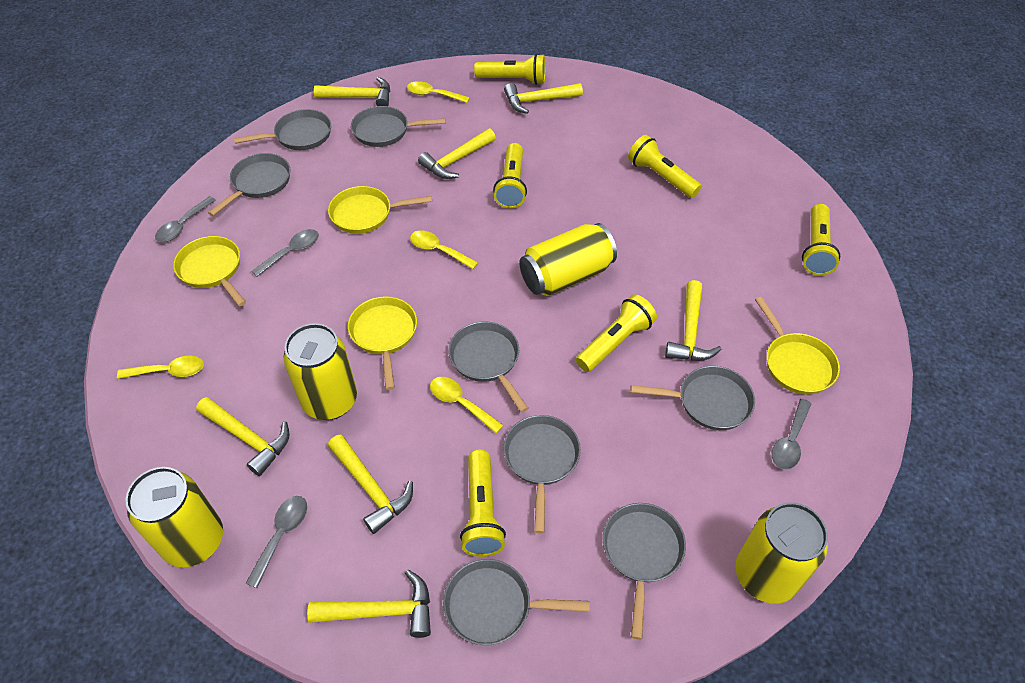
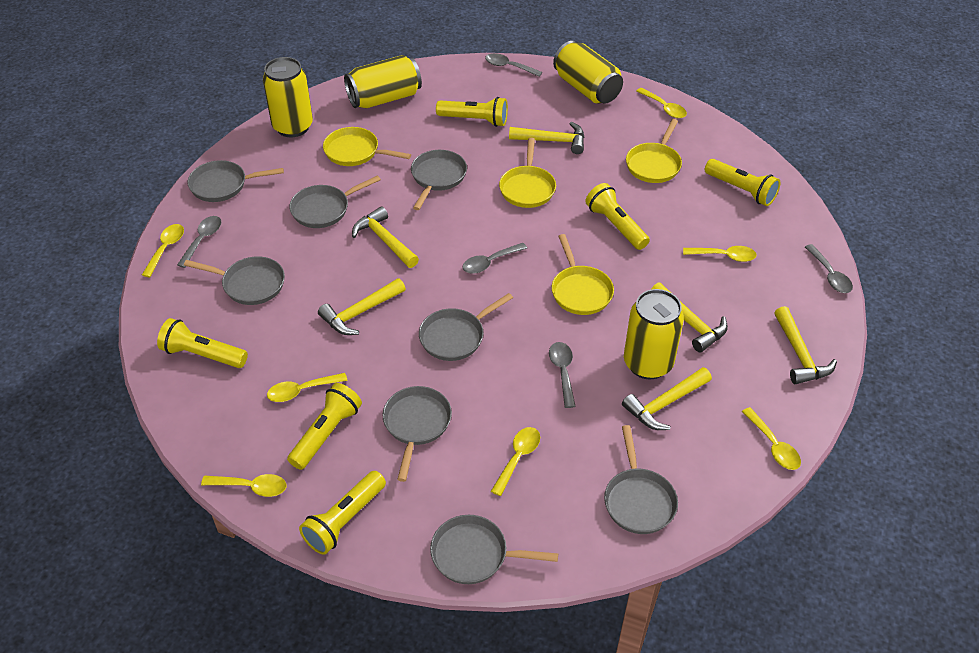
grey spoon: [155,196,216,242] [245,496,307,588] [252,229,319,277] [772,399,811,470] = 4 -> [177,216,222,268] [462,243,527,274] [485,53,542,77] [549,342,576,408] [805,244,853,293] = 5
yellow hammer: [196,397,290,476] [307,570,431,638] [314,77,390,106] [328,434,413,534] [418,128,496,179] [504,83,583,114] [665,280,722,360] = 7 -> [318,278,406,335] [352,206,419,268] [509,122,584,154] [622,367,712,430] [652,283,728,353] [774,306,837,384] = 6
yellow spoon: [117,356,204,379] [407,81,470,103] [410,230,478,269] [430,377,504,433] = 4 -> [142,224,184,277] [201,474,287,497] [267,373,348,402] [491,427,540,496] [636,88,687,118] [683,246,757,262] [742,407,801,470] = 7

